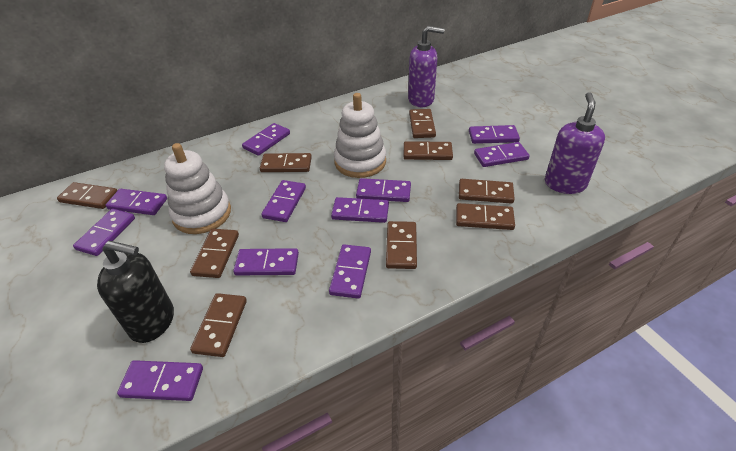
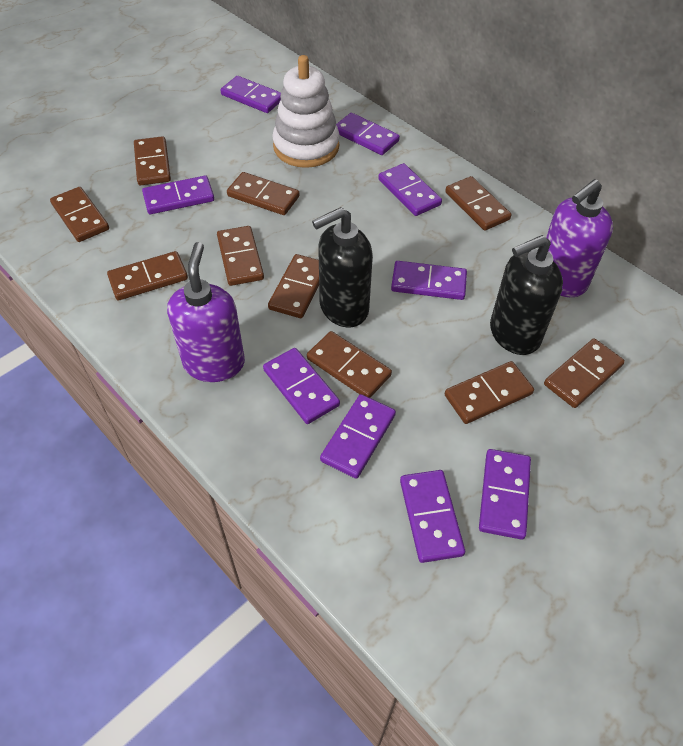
black soap dispenser: [97,241,174,343] = 1 -> [312,207,373,328] [490,235,563,355] = 2
brown domino: [57,182,118,209] [190,229,239,278] [190,293,247,357] [260,153,312,172] [386,221,417,269] [404,141,453,160] [409,109,436,138] [456,203,515,230] [459,179,515,204] = 9 -> [50,187,109,242] [107,251,188,301] [134,136,171,185] [217,226,264,286] [227,172,300,215] [268,254,319,318] [307,331,392,398] [445,361,534,424] [446,176,511,231] [544,338,625,408] = 10
purple domino: [73,209,135,256] [106,189,167,215] [117,360,203,401] [233,248,299,275] [242,123,290,156] [261,180,306,222] [329,244,371,299] [331,197,389,223] [356,178,411,202] [469,125,520,144] [474,142,530,167] = 11 -> [142,176,214,214] [221,76,281,113] [263,348,340,424] [320,394,396,479] [336,113,400,155] [378,163,442,216] [391,261,467,300] [400,470,465,563] [479,449,531,540] = 9
white stacking toy: [164,143,231,234] [334,93,386,178] = 2 -> [272,55,339,168] = 1

